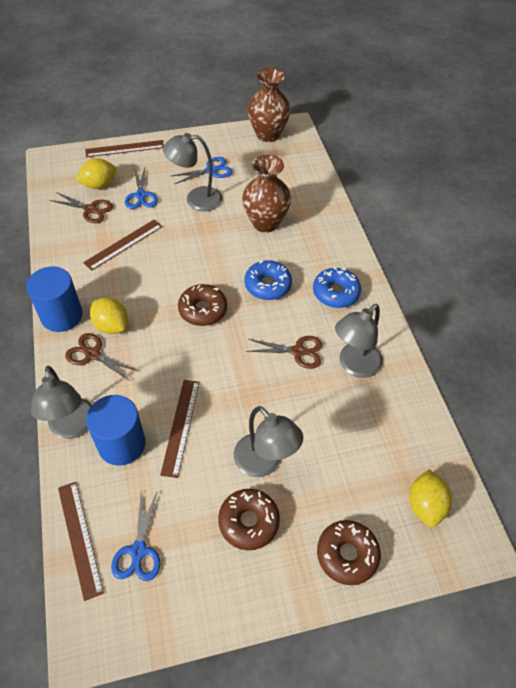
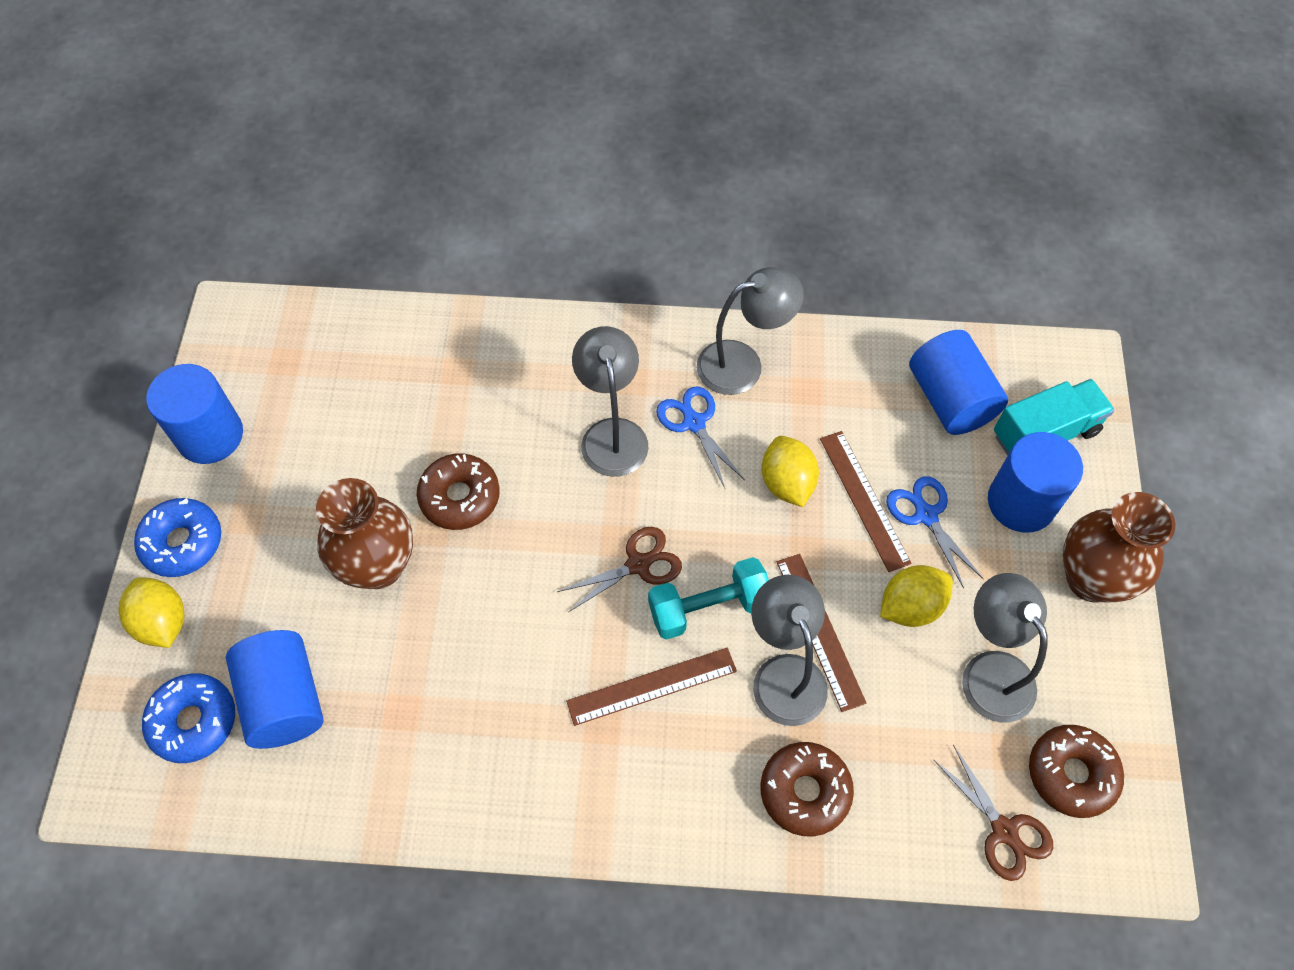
blue cylinder: [26,266,83,332] [86,395,146,466] = 2 -> [146,364,243,464] [226,630,324,749] [909,330,1008,435] [988,432,1083,533] = 4
blue scissors: [111,490,160,581] [125,168,158,209] [171,157,232,184] = 3 -> [656,387,745,488] [886,476,983,588] = 2
brown ruler: [58,482,104,601] [83,220,162,271] [85,140,164,157] [160,380,200,478] = 4 -> [566,647,737,726] [777,554,866,712] [820,431,912,572] = 3
brown scissors: [50,192,113,223] [65,333,139,381] [246,336,322,369] = 3 -> [557,527,682,612] [934,745,1053,881] = 2
turquoise dumbbell: none = 0 -> [648,557,769,640] = 1
turquoise truck: none = 0 -> [994,379,1115,455] = 1

